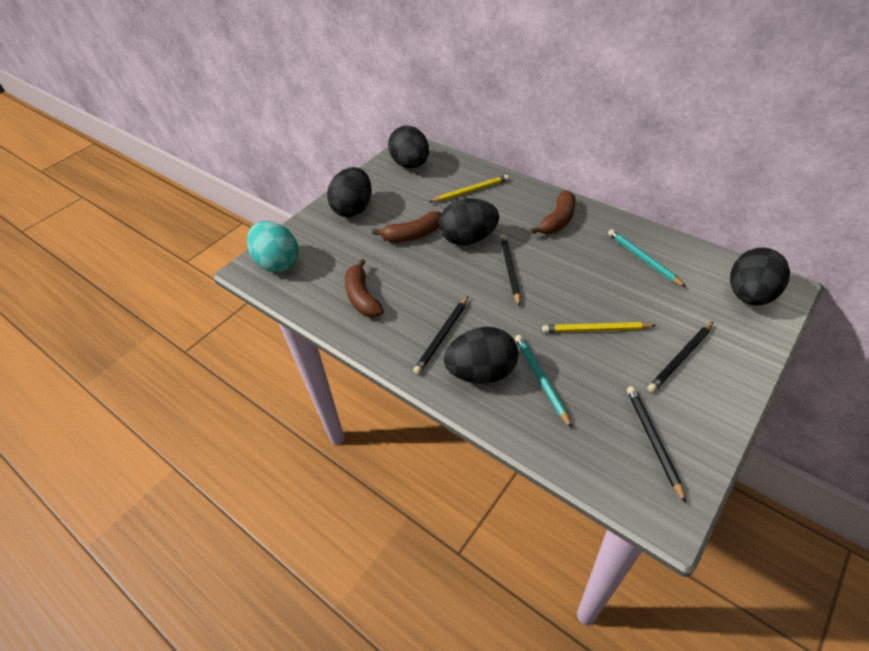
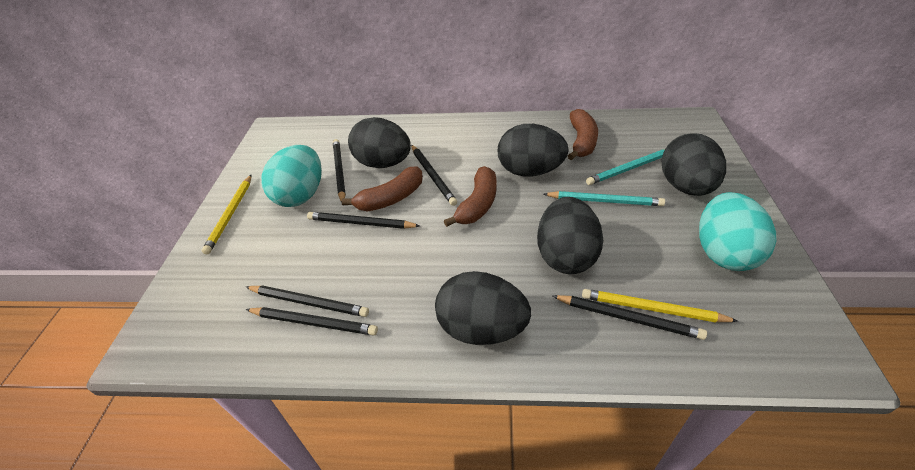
black pencil: [413,296,468,374] [500,234,521,306] [627,386,686,503] [648,322,713,392] = 4 -> [245,307,378,336] [246,285,369,317] [307,212,420,229] [333,139,346,201] [411,145,457,206] [553,295,707,340] = 6
turquoise egg: [247,221,299,273] = 1 -> [261,145,322,207] [699,192,777,271] = 2

